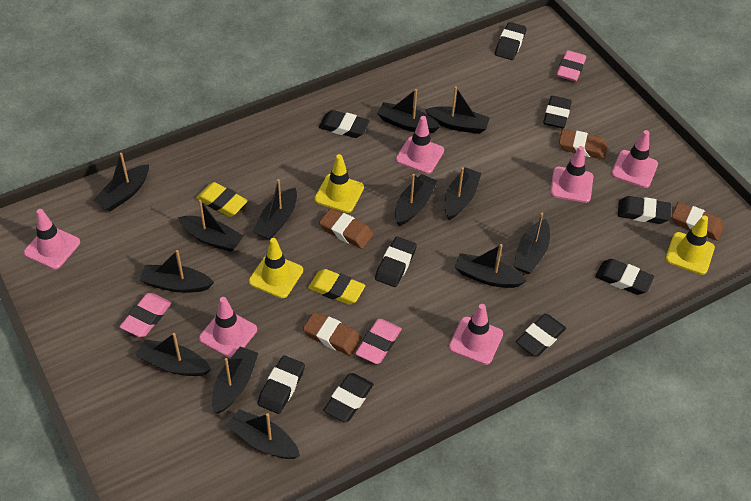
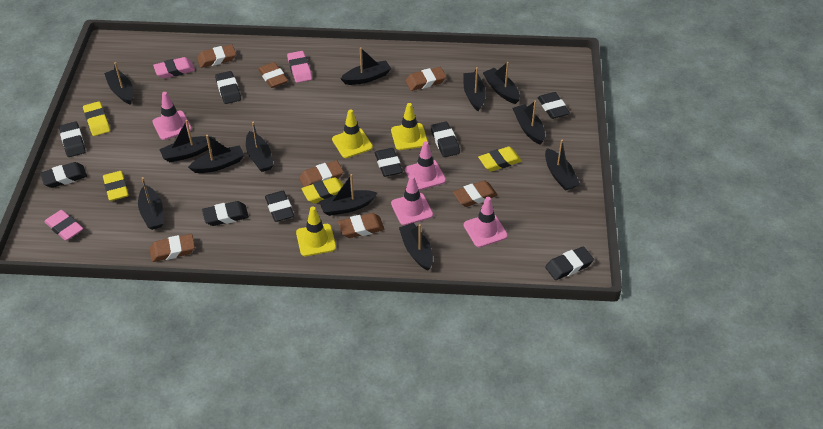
black boat: [93,153,149,211] [135,333,211,376] [140,250,214,293] [178,200,243,252] [212,347,259,413] [227,409,300,459] [252,179,297,240] [377,89,441,133] [395,174,437,226] [425,86,490,134] [444,167,481,220] [454,244,527,288] [513,213,550,274] = 13 -> [104,62,133,105] [138,177,164,230] [159,120,215,162] [188,135,244,173] [246,122,274,172] [319,174,377,216] [340,47,391,85] [399,223,433,271] [463,67,486,111] [483,62,520,104] [513,100,545,145] [545,140,580,191] = 12
brown eraser: [303,312,362,356] [319,208,374,249] [559,129,608,159] [672,202,724,241] = 4 -> [149,234,195,262] [197,45,236,68] [258,62,288,88] [299,160,343,187] [338,213,385,238] [405,67,446,91] [453,180,498,207] = 7
pink traffic cone: [24,209,80,269] [199,297,257,358] [396,116,444,174] [449,304,503,365] [550,146,593,203] [611,130,658,188] = 6 -> [152,92,192,140] [391,175,433,225] [405,141,446,190] [464,197,508,247] = 4
yellow eraser: [196,182,248,217] [308,269,365,305] = 2 -> [83,101,110,136] [103,171,129,201] [302,177,343,204] [478,147,522,171] = 4

